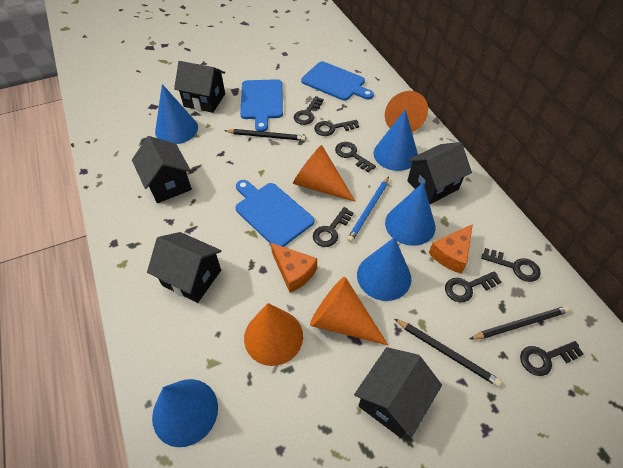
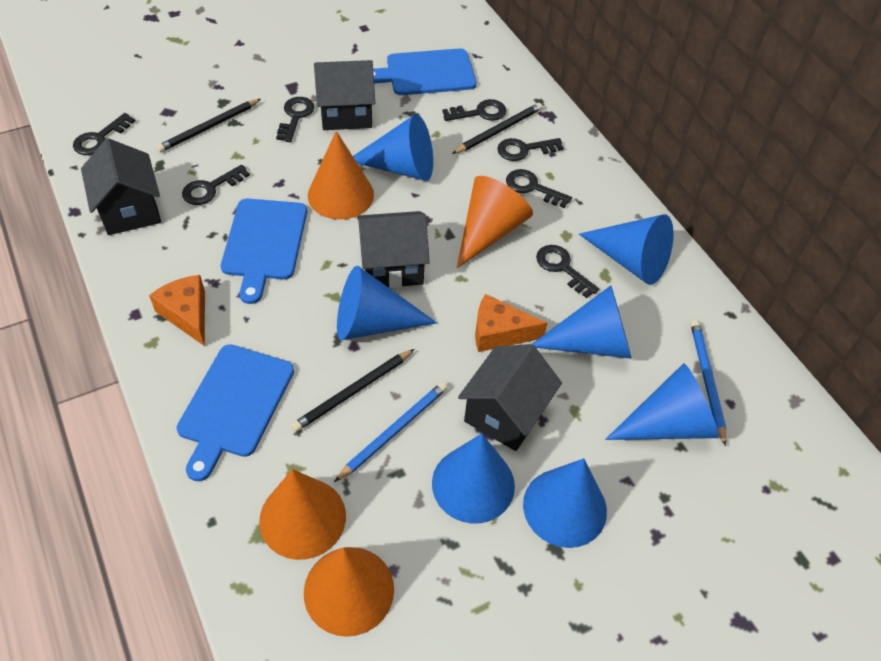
black house: [132,136,192,203] [147,232,222,303] [174,61,225,113] [354,347,442,438] [407,142,472,204] = 5 -> [81,138,161,235] [314,60,375,130] [357,211,430,288] [458,344,562,451] = 4
blue cone: [152,379,218,447] [155,84,198,144] [357,237,411,301] [374,109,418,171] [385,183,435,246] = 5 -> [337,266,437,340] [353,114,433,181] [432,434,515,524] [523,458,607,548] [532,285,632,359] [579,214,673,285] [605,363,719,440] = 7
blue pencil: [347,177,389,242] = 1 -> [334,382,448,482] [691,320,726,446] = 2

